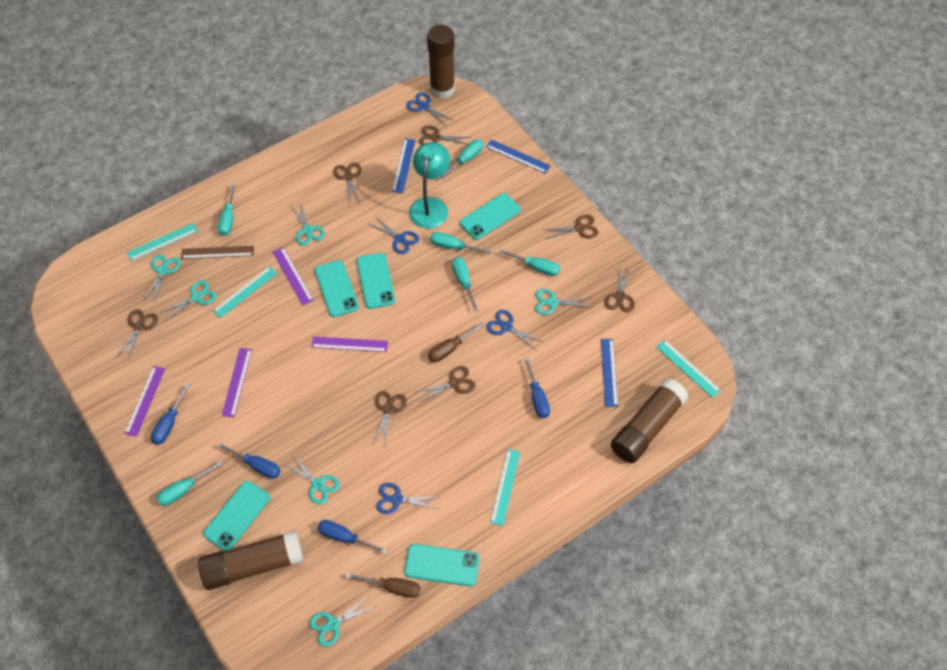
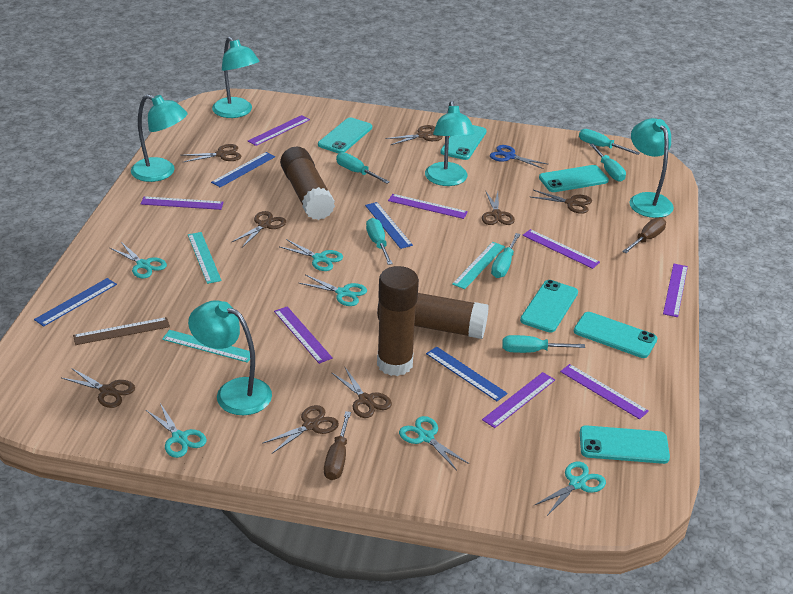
blue ruler: [392,139,415,193] [486,139,551,174] [601,339,618,407] = 3 -> [34,278,117,327] [211,152,275,187] [365,202,413,249] [426,347,508,401] = 4
blue scissors: [369,216,419,254] [376,483,439,514] [406,92,453,125] [486,310,543,350] = 4 -> [490,145,547,169] = 1
blue screwdriver: [151,383,190,445] [217,443,281,479] [318,520,387,554] [524,357,550,418] = 4 -> none = 0
brown scissors: [116,309,158,361] [333,162,361,204] [373,391,407,447] [416,366,475,403] [419,125,470,145] [542,215,599,239] [605,267,635,312] = 7 -> [62,368,135,408] [181,144,241,162] [232,211,286,247] [262,405,339,453] [331,366,392,418] [385,125,443,145] [482,192,515,225] [531,190,592,214] = 8
purple ruler: [124,366,165,437] [222,348,252,417] [273,247,314,305] [311,336,388,352] = 4 -> [141,196,224,210] [248,115,310,146] [274,306,333,364] [388,194,468,219] [482,372,555,428] [523,229,600,269] [560,364,649,419] [663,264,688,317] = 8
turquoise lamp: [409,142,450,229] = 1 -> [131,94,188,182] [188,300,272,415] [212,37,259,118] [425,101,475,186] [629,118,674,218] = 5
turquoise phone: [203,481,270,551] [315,260,359,317] [357,253,395,309] [404,544,480,586] [460,193,521,240] = 5 -> [318,117,372,153] [440,125,487,160] [520,280,578,333] [539,165,609,192] [574,312,657,358] [580,425,670,464] = 6
turquoise ruler: [127,223,198,261] [213,266,277,318] [490,449,520,526] [657,340,721,398] = 4 -> [162,330,250,363] [188,232,222,284] [452,242,505,289] = 3

